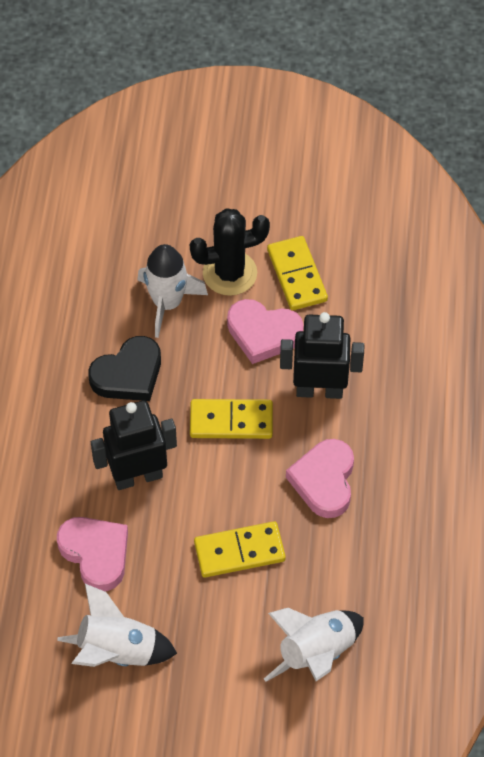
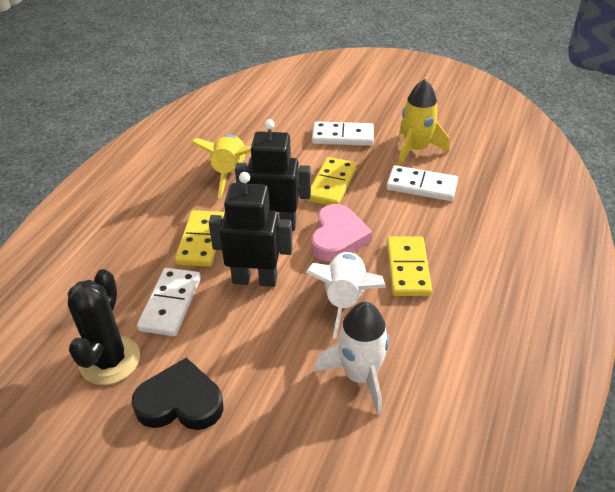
pink heart: [57,517,128,591] [227,299,304,364] [286,439,354,518] = 3 -> [311,204,372,262] = 1
white domino: none = 0 -> [137,268,201,336] [312,121,374,146] [386,165,458,201] = 3
white rocket: [57,584,177,667] [138,244,208,338] [264,608,364,682] = 3 -> [306,252,386,339] [314,302,389,415] = 2
yellow rocket: none = 0 -> [190,134,252,198] [398,79,449,166] = 2

